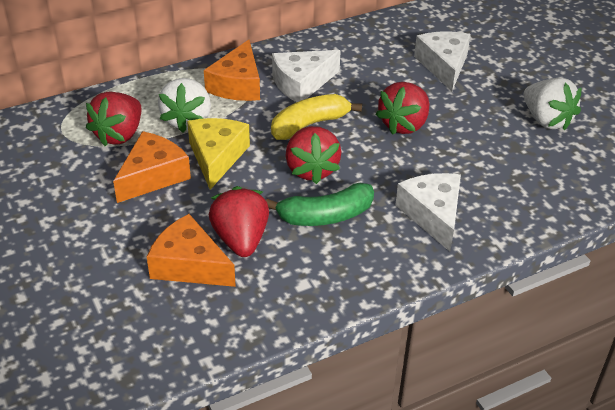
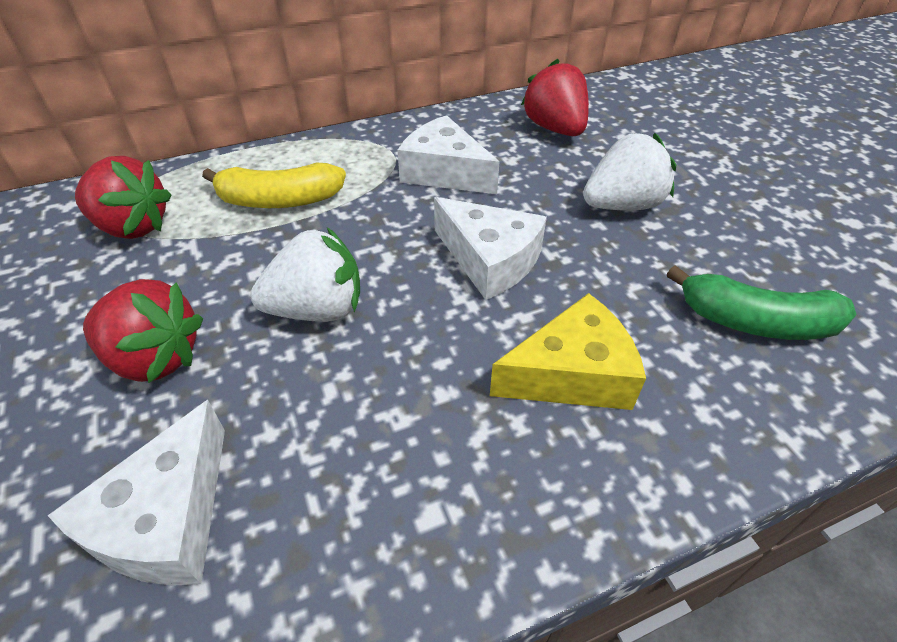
orange cheese: [113,131,191,203] [147,214,236,287] [204,40,260,101] = 3 -> none = 0
red strawberry: [86,92,141,146] [209,186,269,257] [285,126,341,184] [376,82,429,135] = 4 -> [75,156,172,239] [83,279,203,383] [521,59,589,136] = 3

